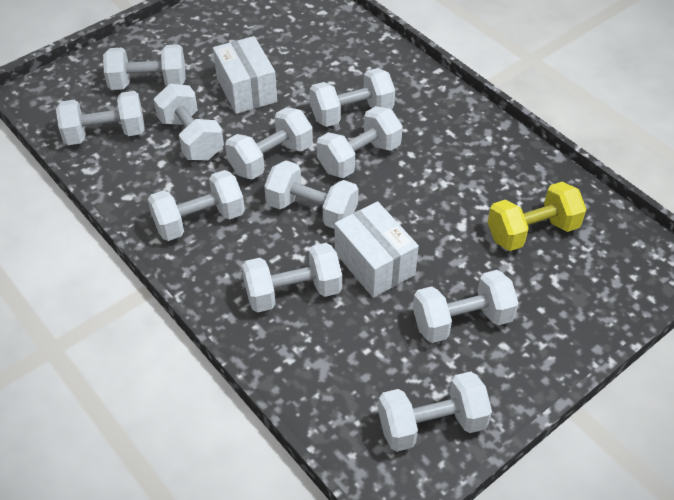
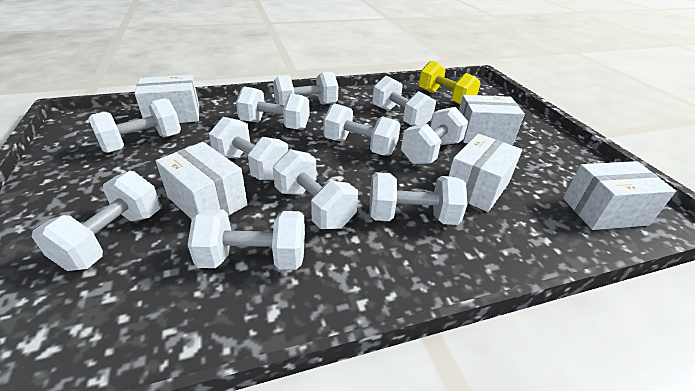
white box: [213,36,277,114] [335,201,419,298] = 2 -> [134,75,199,123] [156,142,248,219] [449,134,522,212] [459,95,525,145] [563,161,676,230] = 5

